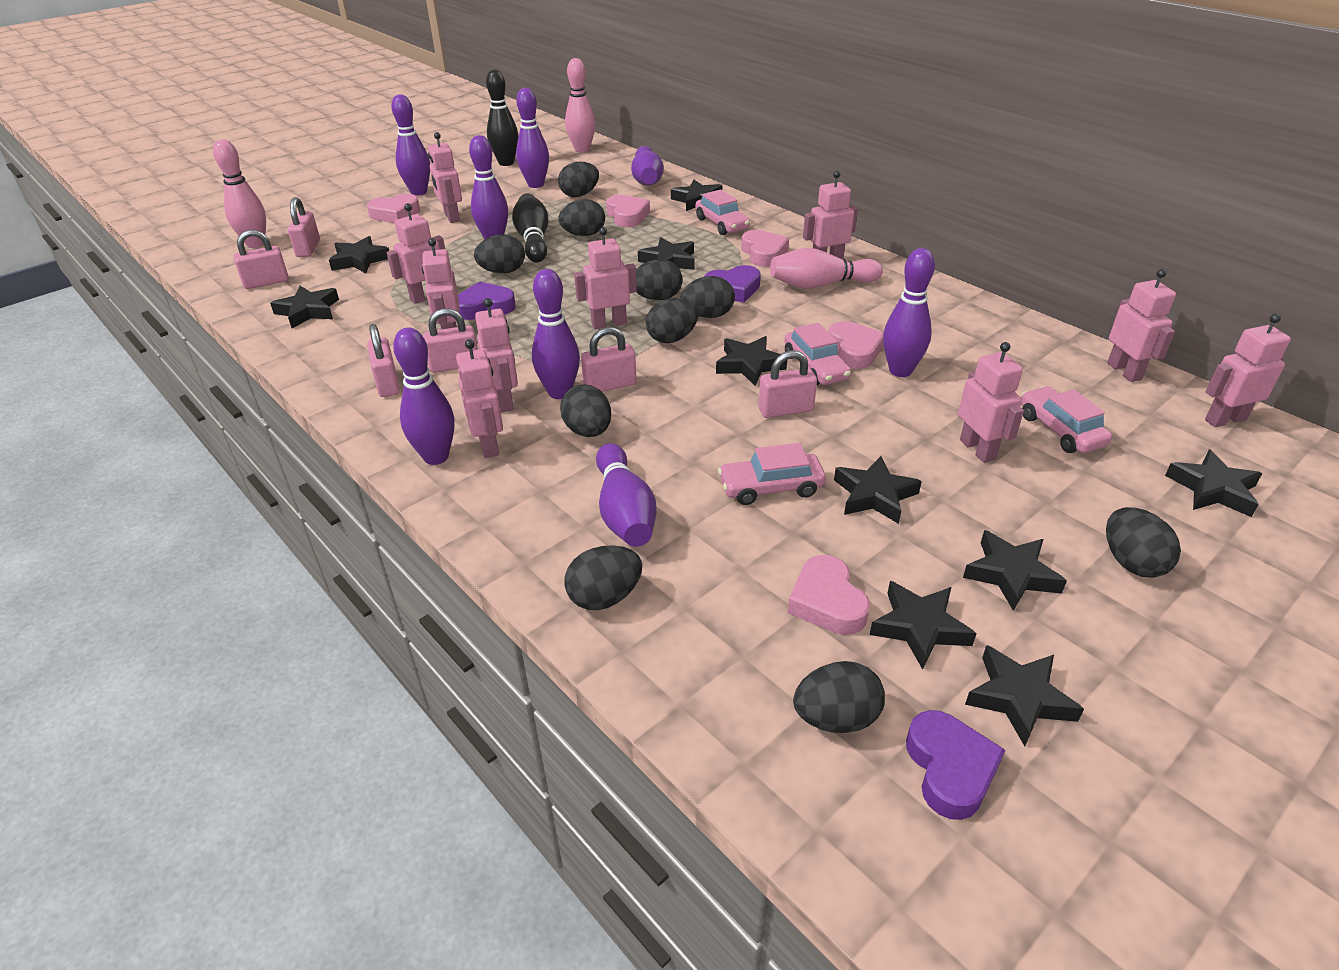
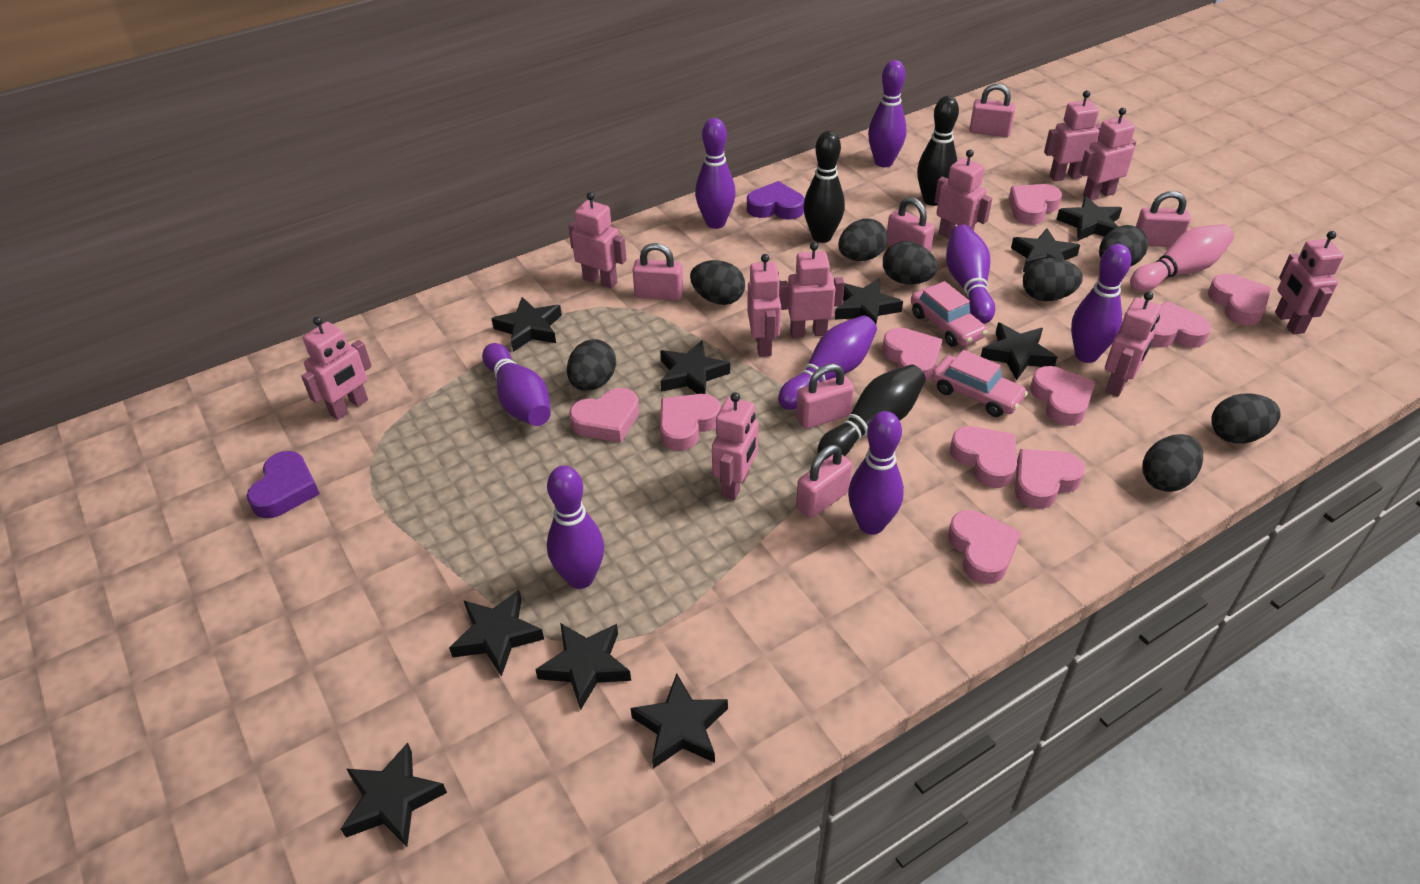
black bowling pin: [486,69,518,166] [512,193,549,262] = 2 -> [803,131,845,243] [818,365,926,460] [917,96,959,206] = 3
black egg: [474,234,525,273] [558,161,599,197] [558,199,605,236] [560,384,611,437] [564,545,642,610] [636,260,683,300] [646,298,699,343] [681,276,735,318] [793,661,885,733] [1106,507,1181,578] = 10 -> [567,339,616,391] [690,260,745,305] [838,219,888,261] [883,241,938,285] [1023,258,1083,301] [1099,225,1148,267] [1142,434,1203,492] [1211,393,1280,444] = 8
pink bowling pin: [213,139,266,248] [565,58,595,153] [770,248,883,289] = 3 -> [1130,224,1234,292] = 1
pink car: [695,190,750,235] [718,443,826,505] [784,323,851,385] [1021,386,1112,453] = 4 -> [911,281,988,347] [932,350,1028,417] = 2
pink heart: [367,194,420,223] [606,195,650,227] [741,230,789,267] [788,555,870,635] [829,321,884,369] = 5 -> [569,388,639,443] [660,394,721,451] [882,328,942,382] [948,510,1021,584] [950,426,1017,488] [1009,184,1062,225] [1015,449,1085,509] [1030,366,1096,426] [1151,301,1211,348] [1208,274,1271,326] = 10
purple heart: [458,281,516,320] [704,265,761,303] [906,710,1005,820] = 3 -> [247,451,320,518] [747,181,804,220] = 2

